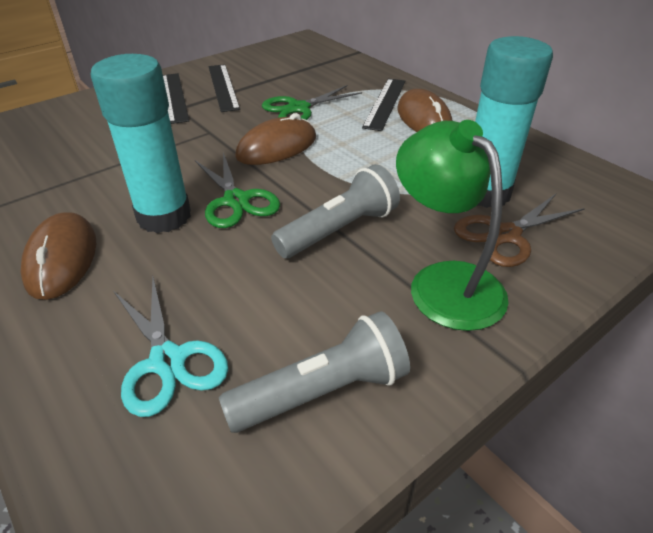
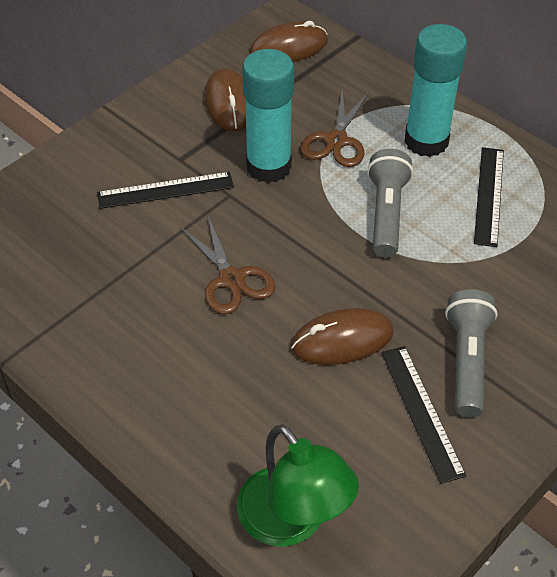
brown scissors: [454,194,585,267] = 1 -> [180,216,276,314] [300,89,369,167] = 2
green scissors: [195,152,280,228] [262,85,362,120] = 2 -> none = 0
turquoise scissors: [113,278,229,417] = 1 -> none = 0

